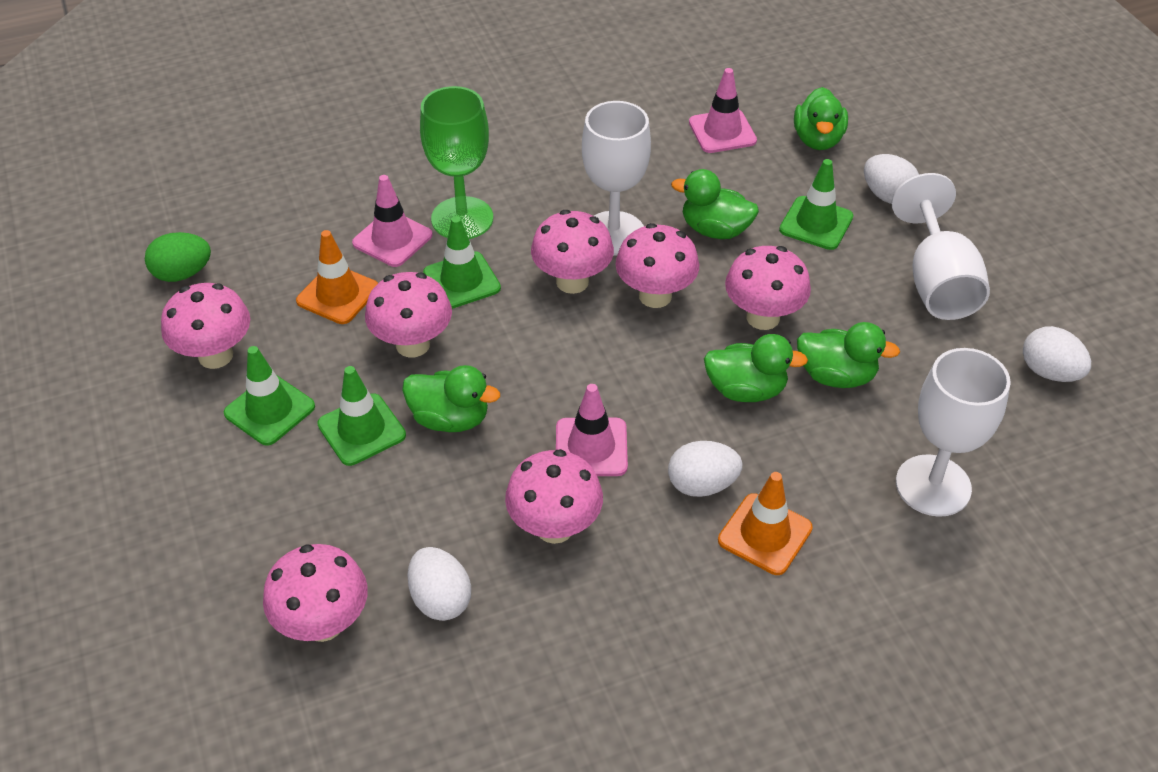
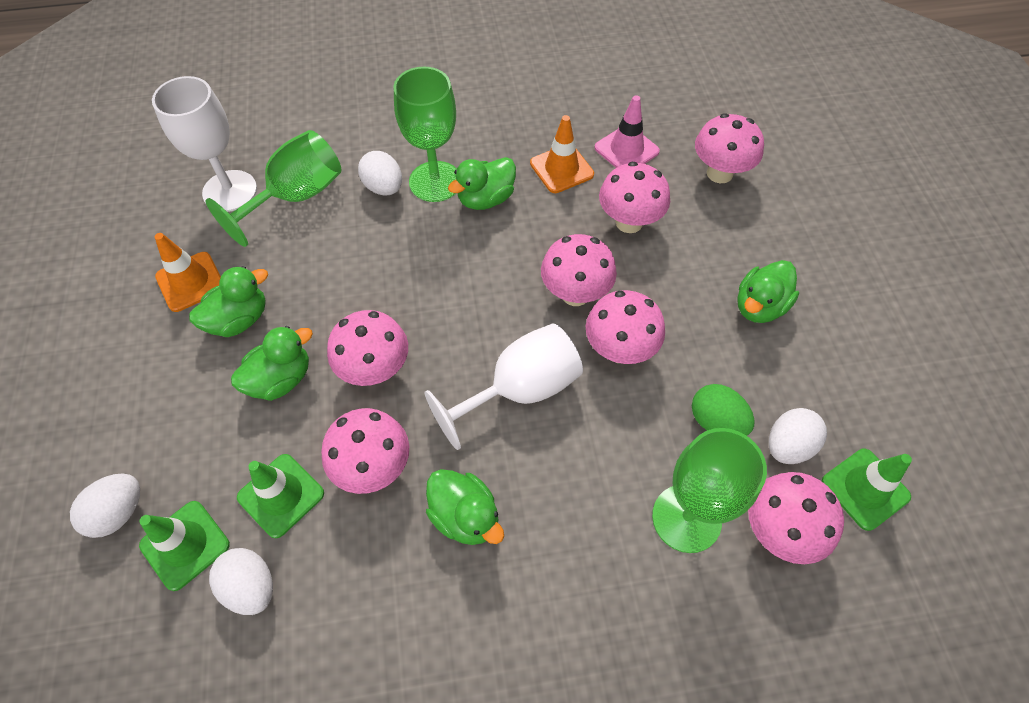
green goblet: [420,86,493,239] = 1 -> [206,130,342,247] [394,67,457,202] [652,428,767,553] = 3
green traffic cone: [224,346,315,446] [317,366,406,466] [423,216,501,309] [779,159,853,250] = 4 -> [139,501,230,591] [237,454,324,538] [822,449,912,531] = 3
pink traffic cone: [352,175,433,267] [556,384,628,476] [689,68,757,153] = 3 -> [594,95,660,168] = 1
white goblet: [582,101,651,255] [892,173,990,320] [896,348,1011,517] = 3 -> [152,76,257,212] [424,323,583,450] = 2

